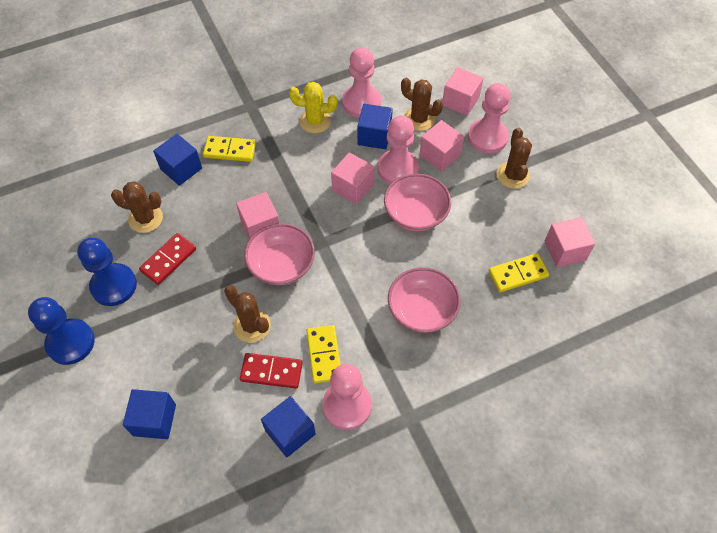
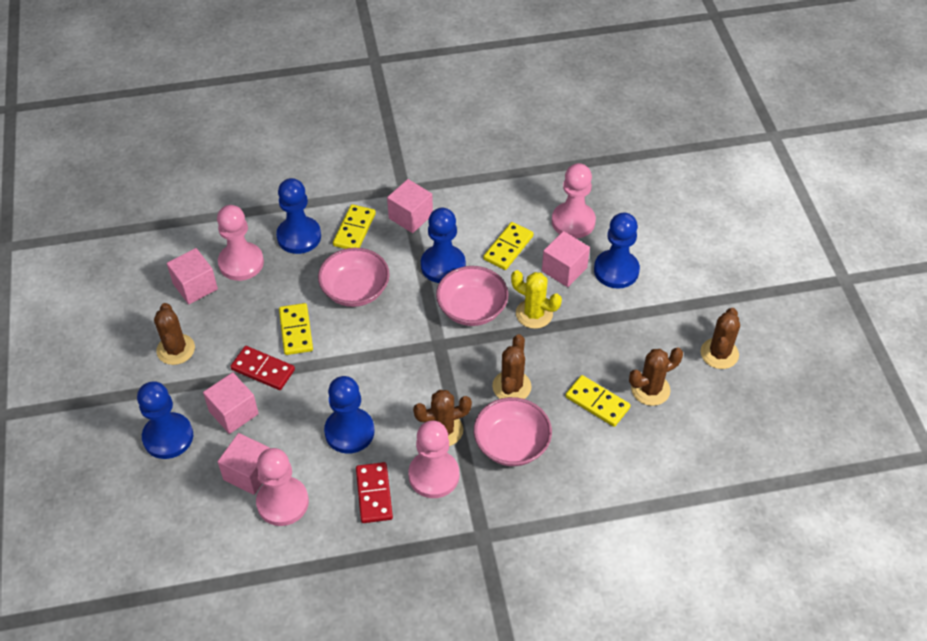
blue cube: [123,389,176,439] [153,134,202,186] [261,396,316,457] [358,104,393,149] = 4 -> none = 0
blue pawn: [28,297,95,365] [77,237,137,306] = 2 -> [137,381,193,459] [276,178,321,254] [324,376,374,454] [421,208,466,283] [594,213,640,289] = 5
brown cactus: [111,181,163,233] [224,285,271,343] [401,78,443,131] [496,128,532,189] = 4 -> [154,303,195,365] [413,390,472,446] [492,334,531,399] [629,348,683,406] [700,308,740,369] = 5
yellow domino: [203,136,256,162] [306,325,341,383] [489,253,549,292] = 3 -> [279,303,313,355] [333,204,376,249] [483,222,534,270] [566,375,631,427] = 4

